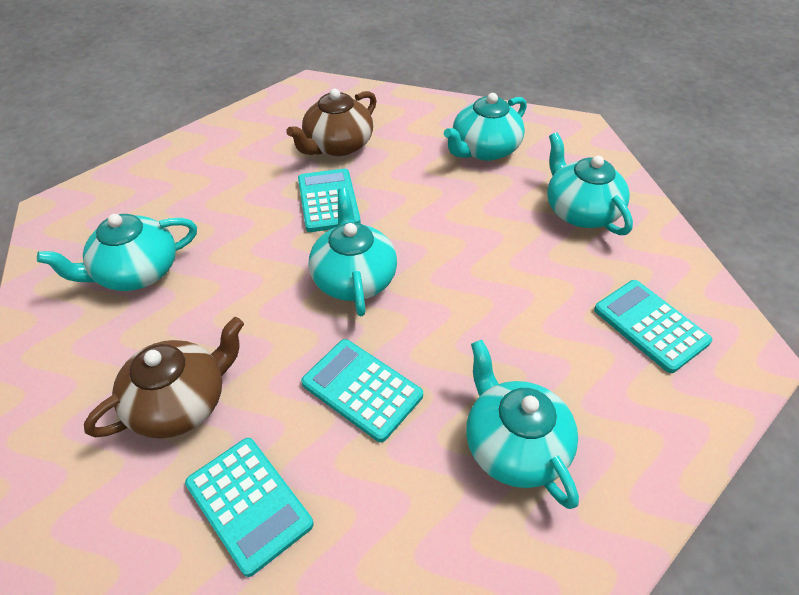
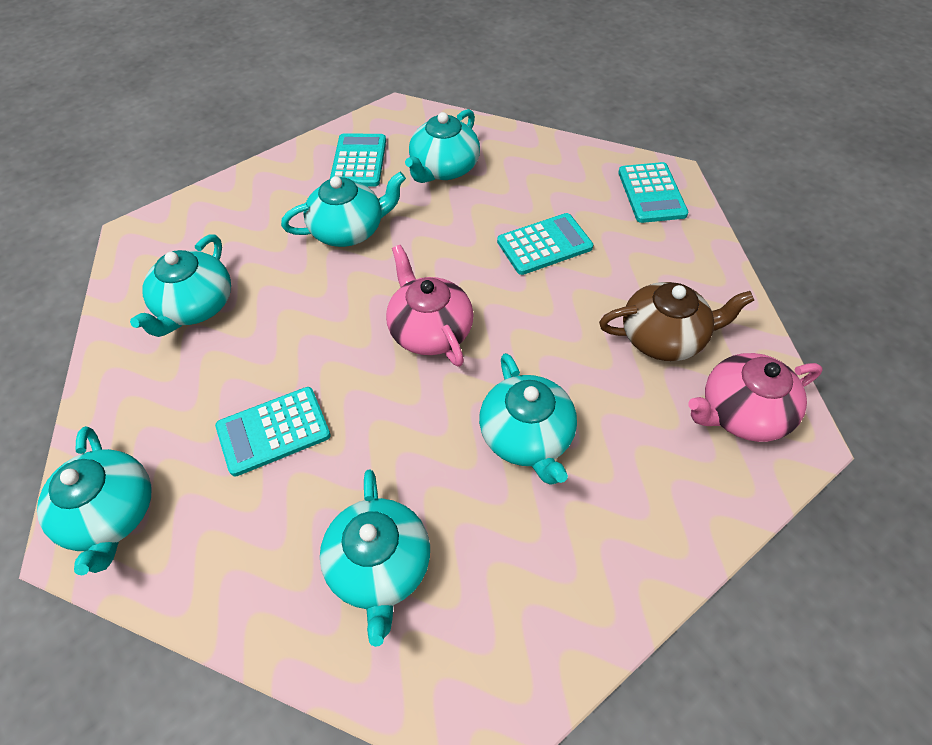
brown teapot: [84,317,244,439] [286,89,377,156] = 2 -> [599,282,754,361] = 1
pink teapot: none = 0 -> [386,245,474,367] [688,353,822,442] = 2
turquoise teapot: [37,214,197,291] [309,188,397,317] [444,93,527,161] [466,340,579,509] [547,132,633,235] = 5 -> [37,426,151,575] [130,234,231,337] [281,172,406,247] [320,470,430,647] [405,109,480,183] [479,353,577,484] = 6

